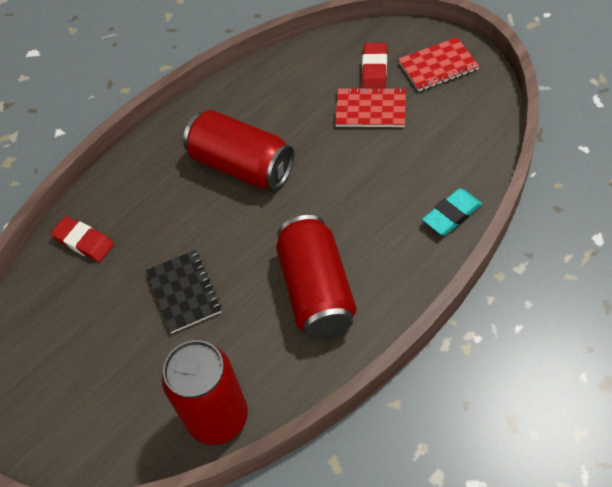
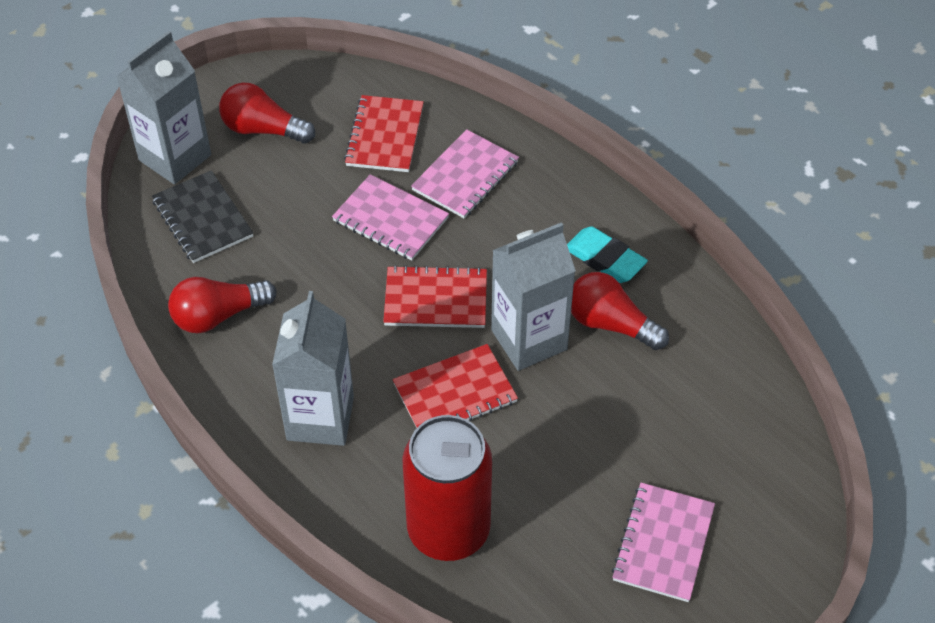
grey carton: none = 0 -> [116,31,211,184] [272,291,354,446] [491,222,576,371] = 3
pink notebook: none = 0 -> [332,174,449,260] [411,129,519,218] [612,483,715,602] = 3
red can: [162,340,248,445] [183,110,294,189] [276,215,356,339] = 3 -> [403,415,492,561] = 1
red eraser: [51,216,114,262] [362,43,387,88] = 2 -> none = 0
red light bulb: none = 0 -> [168,277,277,334] [219,83,315,144] [571,272,669,350] = 3
red notebook: [335,87,406,127] [398,37,479,91] = 2 -> [344,95,424,172] [383,265,487,328] [393,344,518,428] = 3

